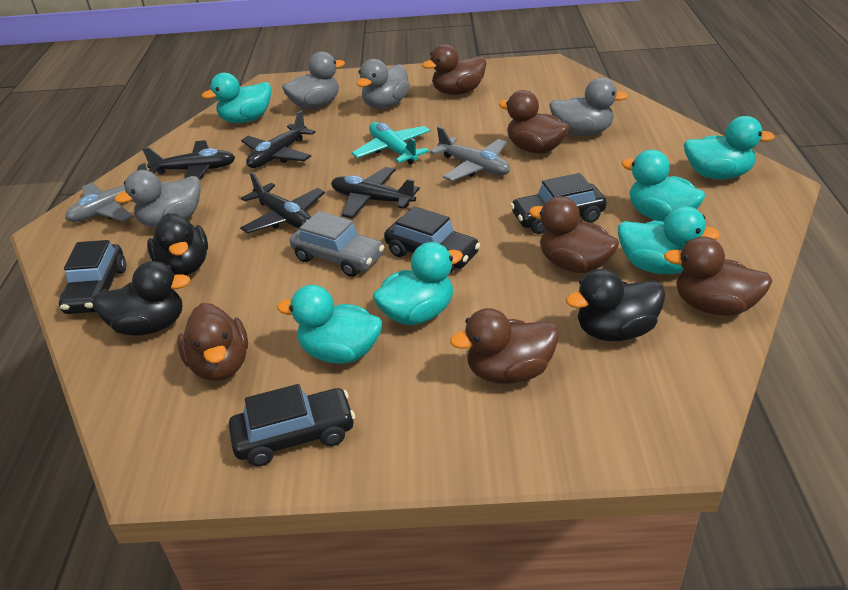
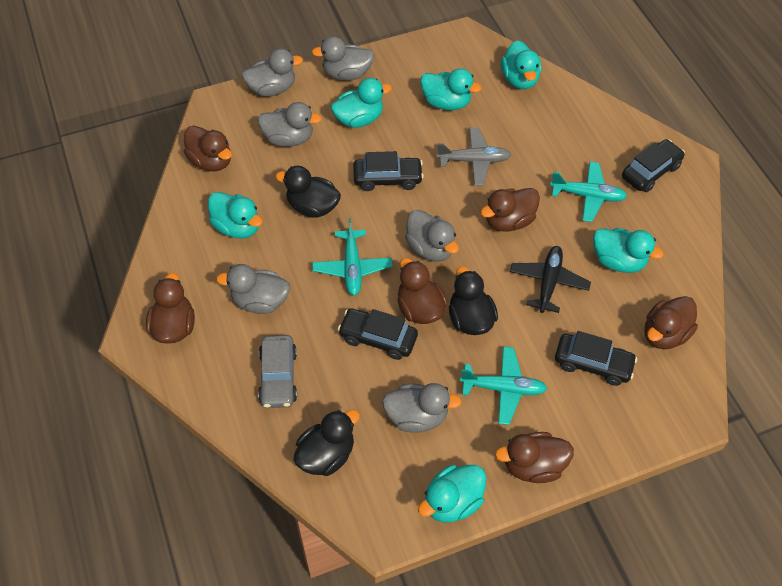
black plane: [142,140,235,179] [240,172,325,234] [241,110,315,168] [331,167,420,218] = 4 -> [510,246,591,313] = 1
grey duck: [115,170,201,228] [282,52,345,109] [357,59,410,109] [549,78,628,136] = 4 -> [216,264,290,314] [242,49,303,96] [257,102,322,147] [312,36,374,81] [382,383,462,433] [405,210,459,262] = 6
grey plane: [65,163,147,222] [430,126,510,181] = 2 -> [437,127,512,186] = 1
turquoise plane: [352,122,430,165] = 1 -> [312,218,393,296] [460,346,547,425] [550,161,627,222] = 3

